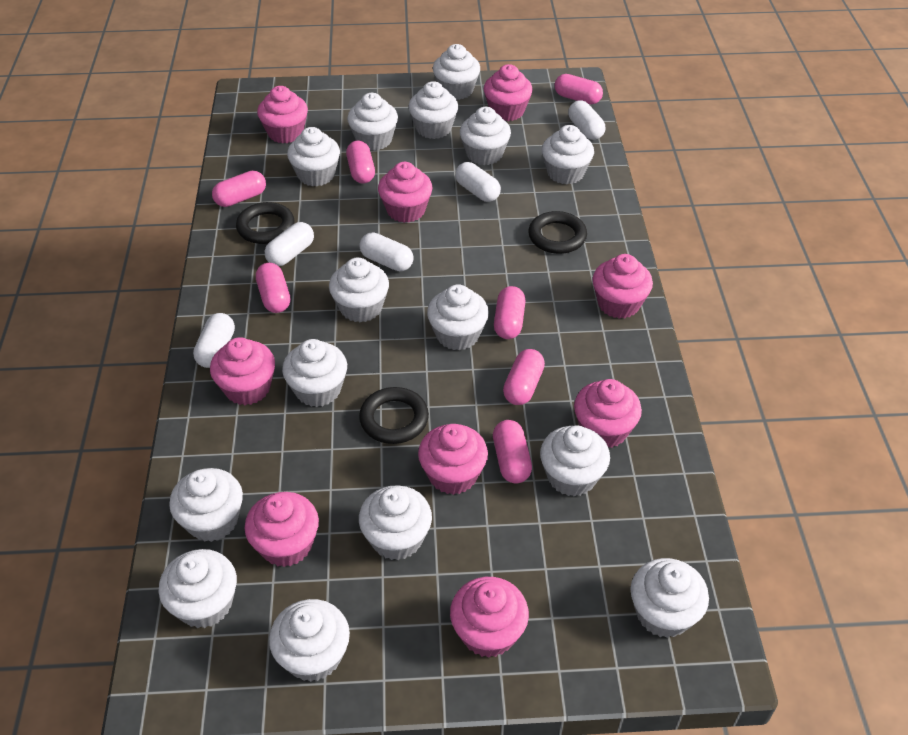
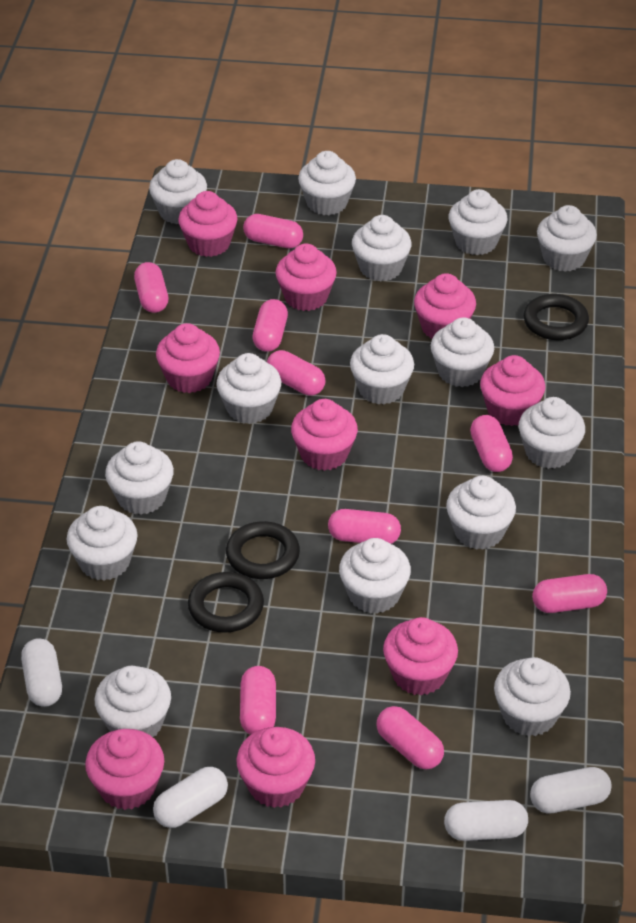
pink capsule: [212,171,266,207] [256,263,290,313] [346,141,375,183] [493,420,532,483] [494,286,526,339] [503,349,545,405] [555,74,603,104] = 7 -> [134,262,168,313] [240,666,276,735] [243,214,303,248] [253,299,288,352] [267,350,326,396] [328,509,401,544] [377,706,444,769] [470,415,513,472] [532,574,607,613] = 9
white capsule: [193,313,235,368] [265,222,314,266] [359,232,414,271] [455,162,501,202] [568,100,605,140] = 5 -> [21,638,62,707] [153,767,228,828] [444,800,528,841] [530,767,612,814] = 4

